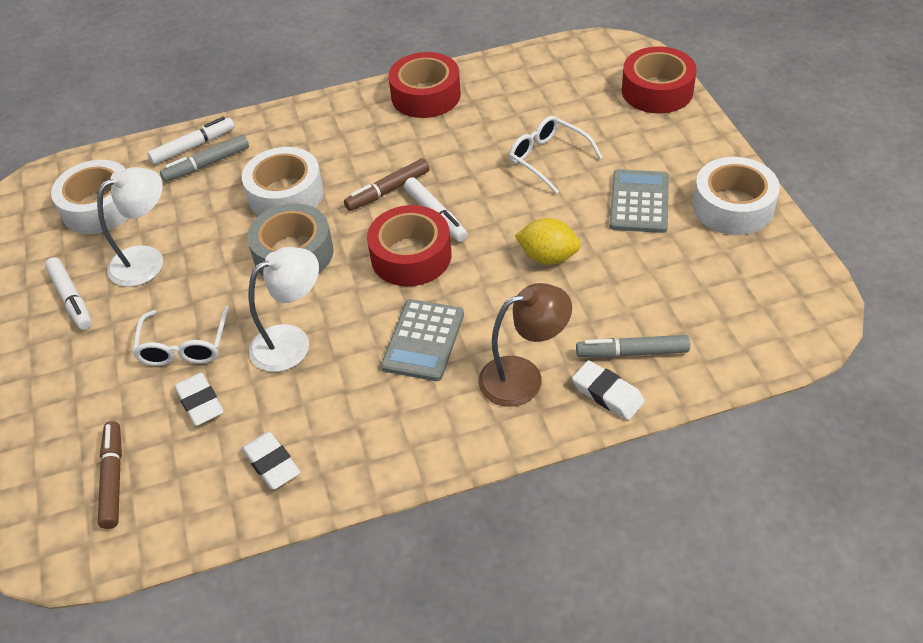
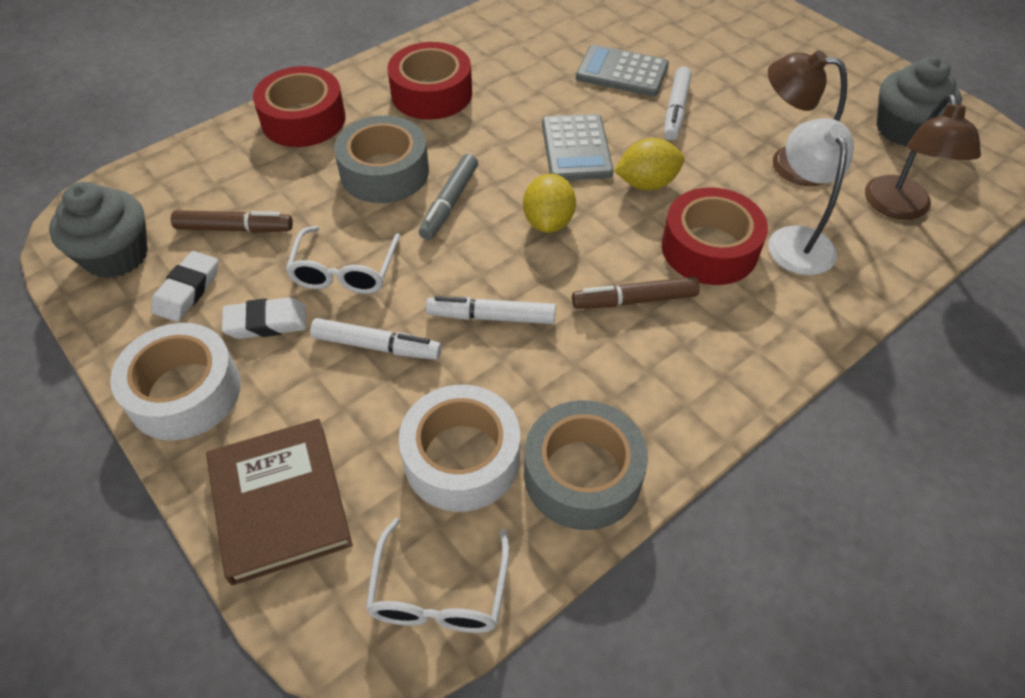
brown book: none = 0 -> [206,419,353,586] = 1
brown lamp: [478,283,572,407] = 1 -> [768,50,847,186] [865,94,981,220] = 2
grey cupcake: none = 0 -> [49,182,148,278] [877,57,962,146] = 2
grey marker: [160,135,249,182] [576,335,690,358] = 2 -> [419,154,478,240] = 1
grey tape: [247,203,334,276] = 1 -> [334,116,429,203] [524,400,648,530] = 2
white eraser: [174,373,224,426] [242,432,300,490] [572,360,645,420] = 3 -> [151,251,218,322] [222,297,306,339] = 2
white lamp: [97,167,163,287] [249,247,319,372] = 2 -> [768,118,854,275] = 1
white tape: [51,160,129,234] [242,147,324,216] [693,157,780,235] = 3 -> [110,323,241,440] [399,385,520,512] = 2
yellow lemon: [515,218,581,265] = 1 -> [523,174,576,233] [614,138,685,190] = 2

